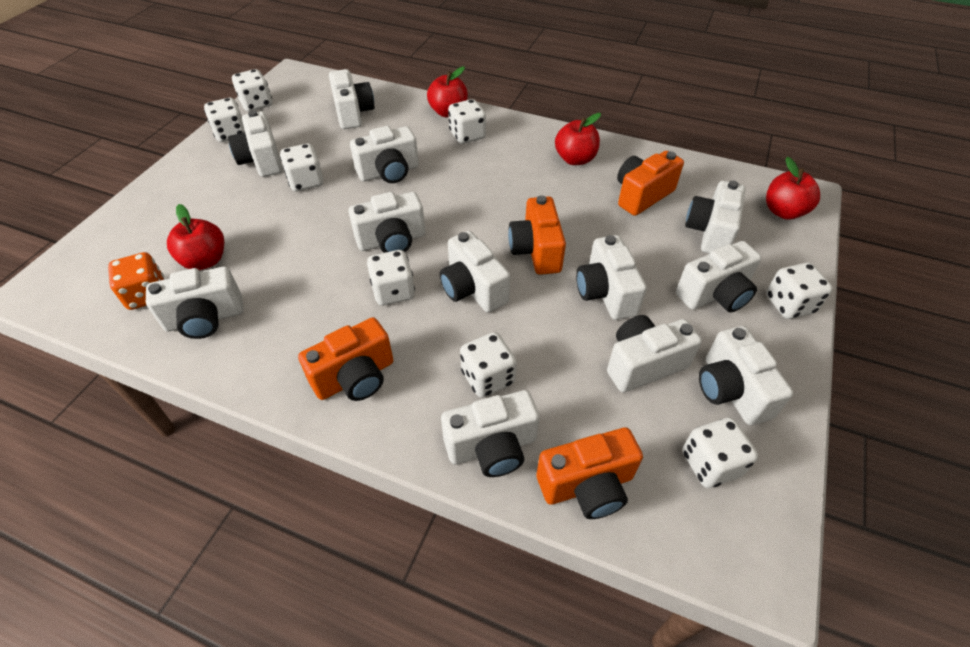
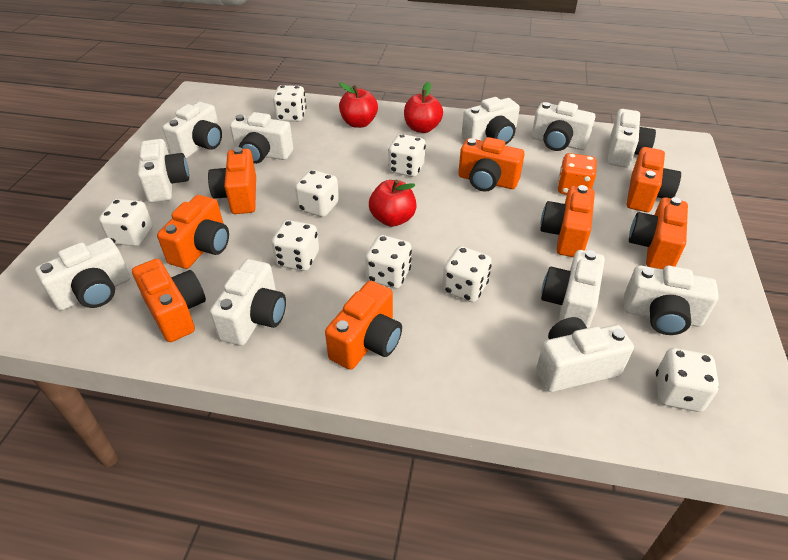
orange camera: [298,317,393,401] [508,195,566,275] [536,427,643,519] [617,151,684,216] = 4 -> [132,259,206,342] [157,195,229,269] [208,147,256,214] [325,281,402,370] [458,137,525,192] [540,185,595,257] [627,147,681,212] [629,197,688,270] = 8
red apple: [167,204,224,270] [427,66,468,118] [555,113,601,165] [766,157,820,220] = 4 -> [339,82,378,128] [369,180,417,227] [404,82,443,133] = 3
white camera: [146,266,243,339] [228,110,283,177] [329,69,375,129] [348,192,425,253] [350,126,419,183] [439,231,510,312] [441,390,540,477] [576,235,647,320] [607,315,702,392] [676,241,762,313] [685,180,745,254] [699,326,793,425] = 12 -> [35,238,130,311] [138,139,189,203] [163,102,222,159] [210,259,286,346] [230,112,293,164] [461,97,520,145] [531,101,595,151] [536,317,634,392] [541,250,605,328] [607,109,656,168] [624,265,719,335] = 11

